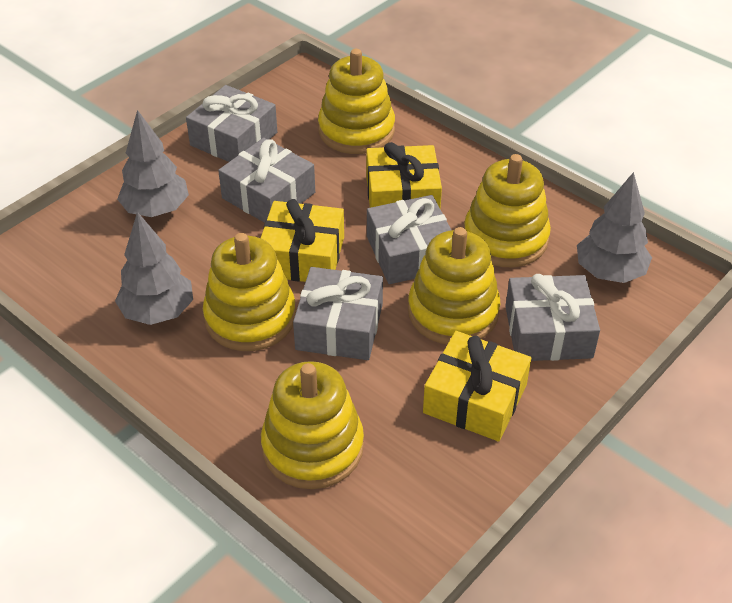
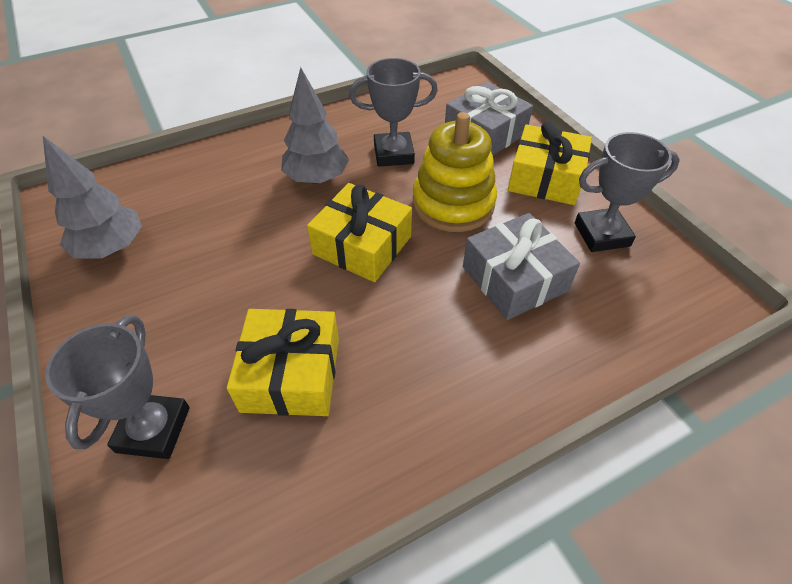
grey gift: [186,85,277,162] [218,138,315,223] [293,267,383,360] [367,195,451,284] [505,274,600,361] = 5 -> [445,82,533,155] [463,213,580,320] = 2
grey tree: [115,212,193,325] [117,110,189,217] [577,172,652,283] = 3 -> [43,136,142,259] [281,67,349,184] = 2
grey trophy: none = 0 -> [45,315,190,459] [349,58,438,167] [575,132,680,252] = 3
yellow stacking toy: [203,233,296,351] [261,361,364,489] [318,49,395,154] [408,227,500,345] [464,154,551,267] = 5 -> [413,112,497,232] = 1

